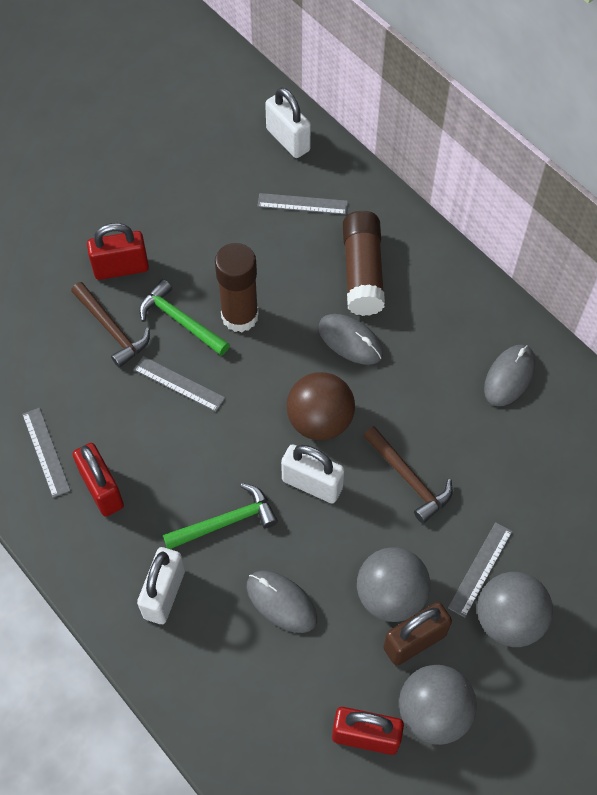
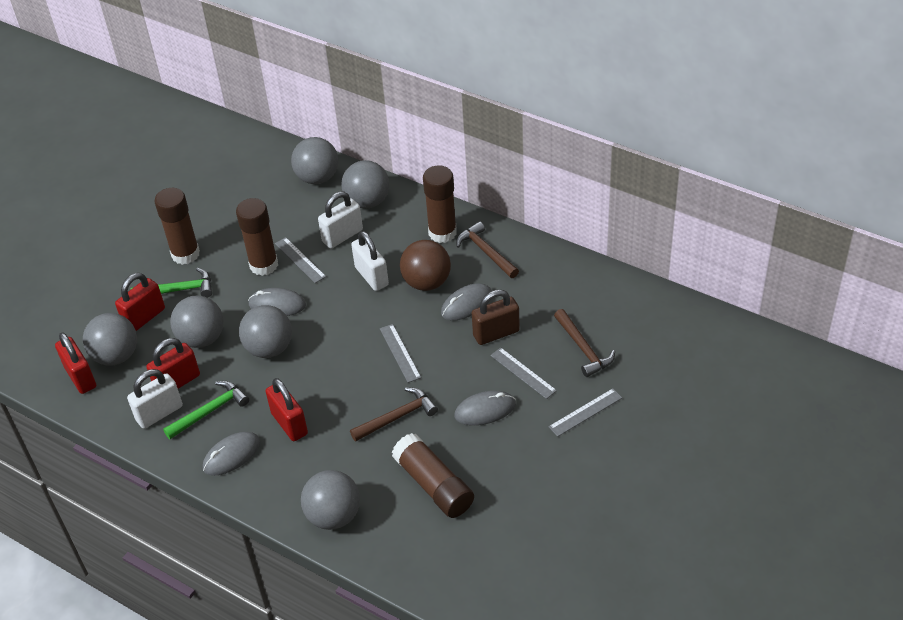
brown glue stick: [215,243,259,332] [343,211,385,316] = 2 -> [155,188,200,265] [236,198,278,276] [392,433,474,518] [423,166,457,243] = 4
brown hammer: [71,282,150,368] [364,426,453,524] = 2 -> [350,388,438,441] [456,221,519,278] [554,309,615,377] = 3
grey ball: [357,547,430,622] [399,665,477,745] [477,572,553,647] = 3 -> [83,313,137,365] [170,296,224,348] [239,305,292,358] [291,137,338,184] [301,470,360,530] [341,160,389,209] = 6
grey mouse: [247,571,317,633] [318,314,383,365] [484,345,535,406] = 3 -> [203,432,260,476] [248,288,306,316] [441,283,492,320] [454,391,516,425] = 4
red padlock: [73,443,124,517] [87,223,149,280] [332,707,404,755] = 3 -> [55,332,96,394] [115,273,165,331] [146,338,200,389] [265,378,308,441] = 4

